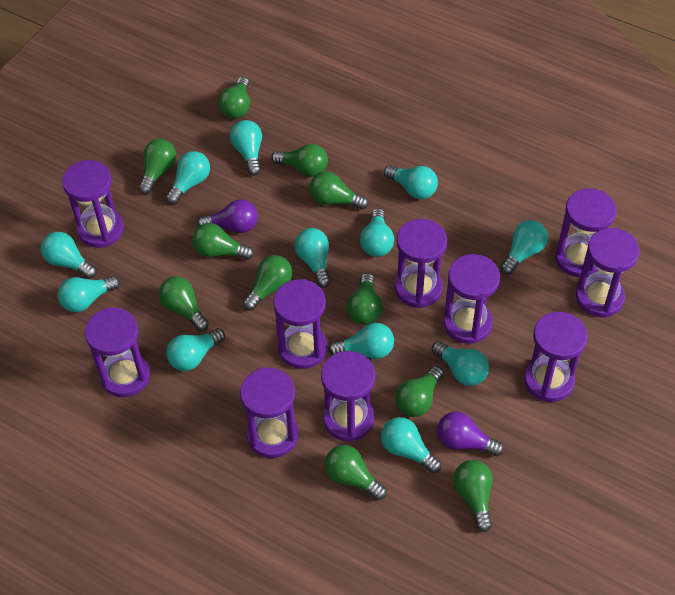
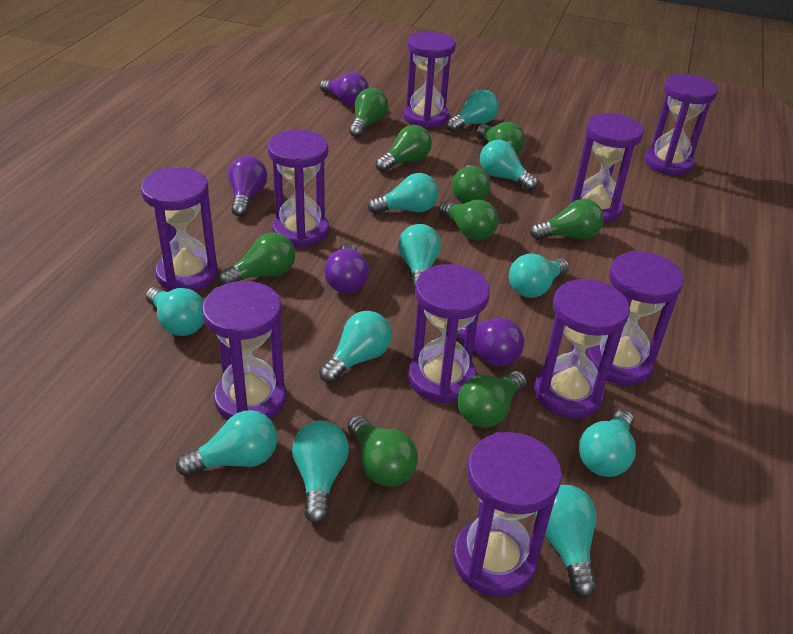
green light bulb: [139,139,176,194] [159,276,209,331] [192,223,254,260] [218,77,250,119] [243,255,292,310] [271,144,328,177] [310,171,368,210] [324,445,387,500] [347,273,383,325] [395,366,443,417] [453,460,493,532] = 11 -> [219,232,295,285] [348,415,418,487] [349,88,388,137] [376,125,432,172] [439,200,499,241] [452,165,490,203] [458,371,527,428] [477,122,525,154] [530,199,604,240] = 9
purple light bulb: [197,199,258,233] [437,411,504,456] = 2 -> [228,156,267,217] [320,72,369,106] [324,243,369,293] [456,318,524,366] = 4
turquoise light bulb: [41,232,96,279] [58,276,120,312] [166,151,210,204] [166,328,225,371] [230,120,262,176] [294,228,331,288] [328,323,394,359] [360,208,394,257] [381,417,441,473] [384,165,438,199] [432,341,489,386] [500,220,548,274] = 12 -> [146,286,204,336] [176,410,277,477] [292,420,349,523] [319,311,392,383] [368,173,439,214] [398,224,441,291] [446,90,499,132] [480,140,538,191] [509,253,569,298] [535,485,597,598] [579,409,636,477] = 11

